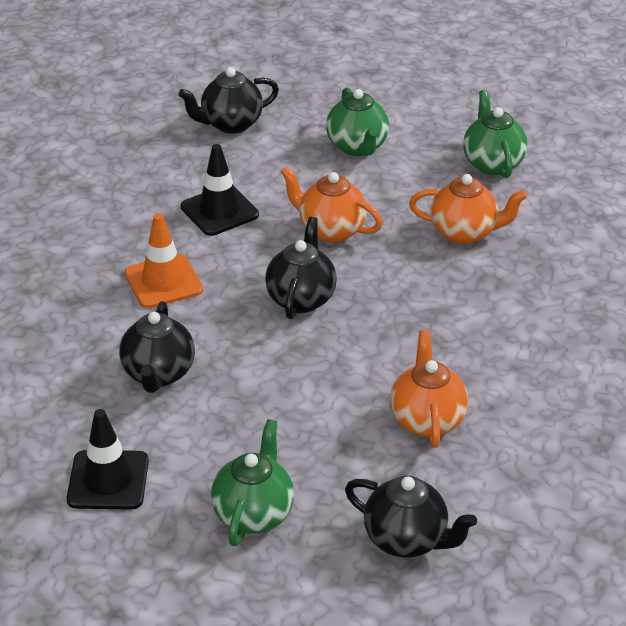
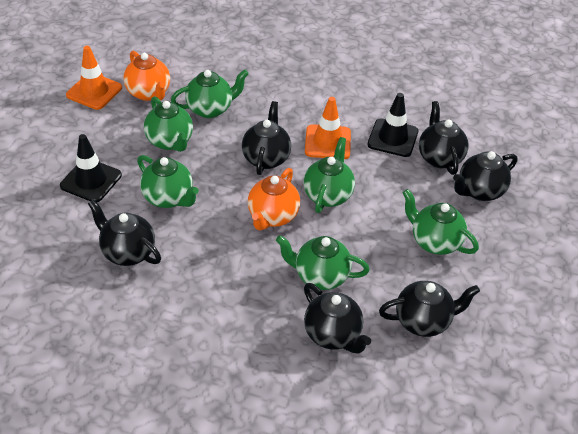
black teapot: [119,301,195,393] [179,67,279,134] [265,217,337,319] [345,476,477,558] = 4 -> [88,200,161,266] [242,101,291,175] [304,283,371,354] [379,281,480,337] [419,101,469,175] [453,151,517,201] = 6
green teapot: [211,419,294,546] [326,87,389,156] [463,90,528,178] = 3 -> [137,155,199,208] [144,96,193,152] [171,70,249,118] [276,235,370,290] [303,137,355,213] [403,189,479,255] = 6
orange teapot: [281,166,383,243] [390,330,468,448] [409,174,527,244] = 3 -> [123,51,170,101] [248,168,300,231] = 2
orange traffic cone: [125,213,203,308] = 1 -> [66,46,122,110] [305,97,351,159] = 2

